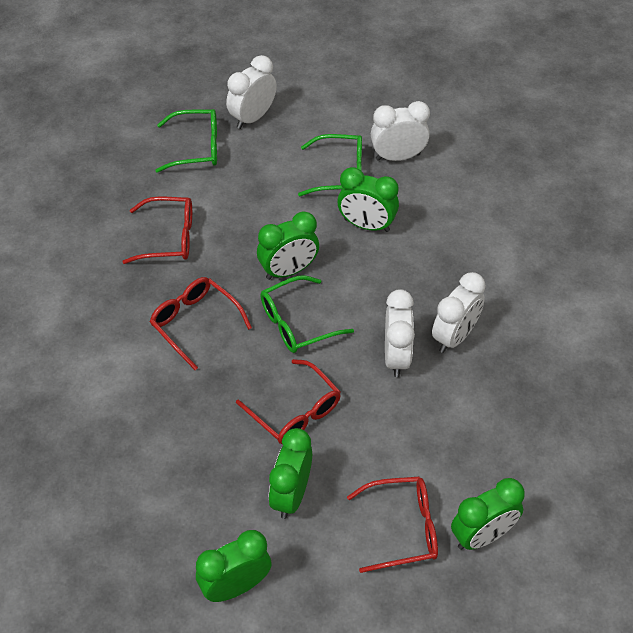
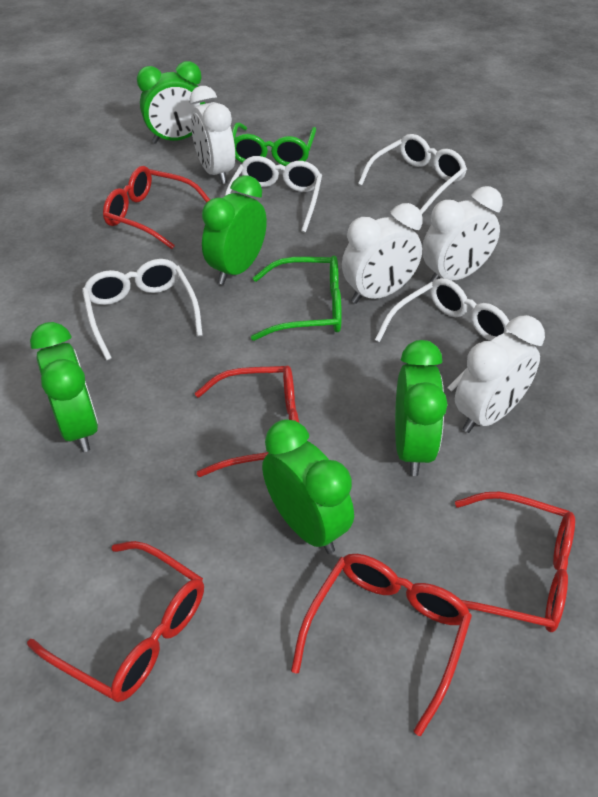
green glasses: [155,109,217,173] [260,275,354,353] [298,134,362,196] = 3 -> [232,122,316,166] [251,256,342,341] = 2
red glasses: [123,196,192,264] [150,277,252,370] [236,359,341,444] [347,477,438,573] = 4 -> [27,541,204,702] [103,166,210,249] [195,365,299,477] [291,554,472,736] [455,492,575,632] = 5
white glasses: none = 0 -> [82,259,203,361] [225,156,322,233] [358,134,467,214] [375,278,511,392] = 4

